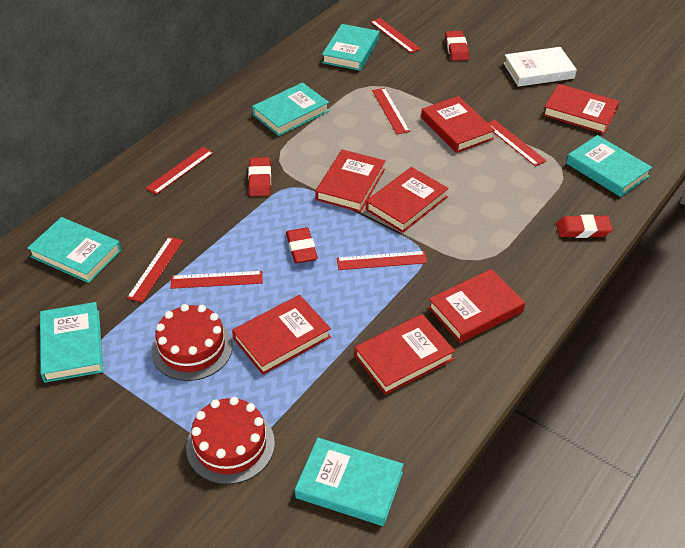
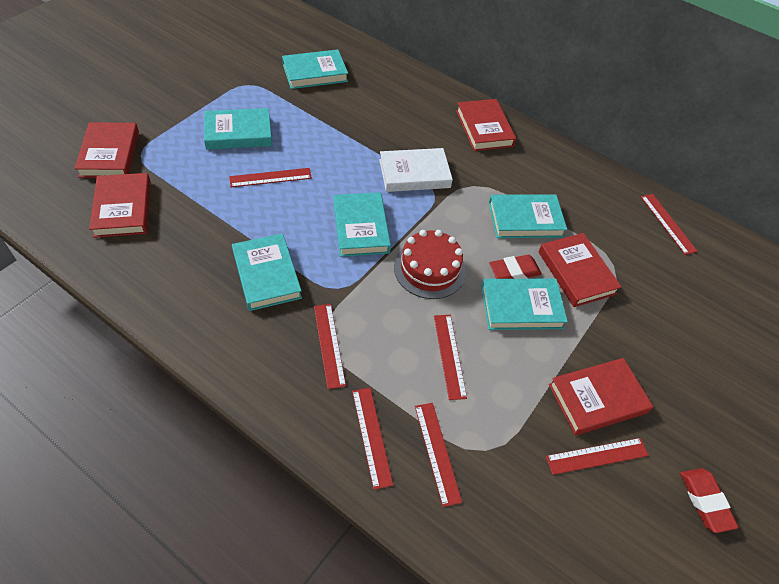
red book: [232,295,331,375] [315,149,385,212] [354,314,455,395] [366,167,449,233] [421,96,495,153] [428,269,525,343] [543,84,619,134] = 7 -> [75,122,139,178] [89,173,151,238] [456,99,516,151] [539,233,621,307] [549,358,653,435] = 5
red cake: [152,304,233,381] [186,397,275,484] = 2 -> [394,230,466,299] = 1
red eraser: [248,157,271,196] [286,227,318,263] [445,31,469,61] [556,215,613,238] = 4 -> [489,255,542,279] [680,468,739,533] = 2

